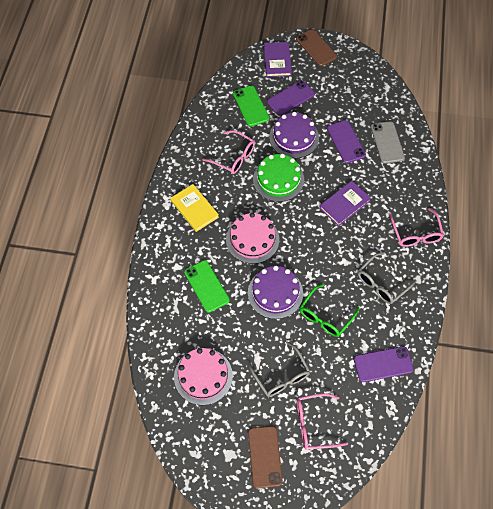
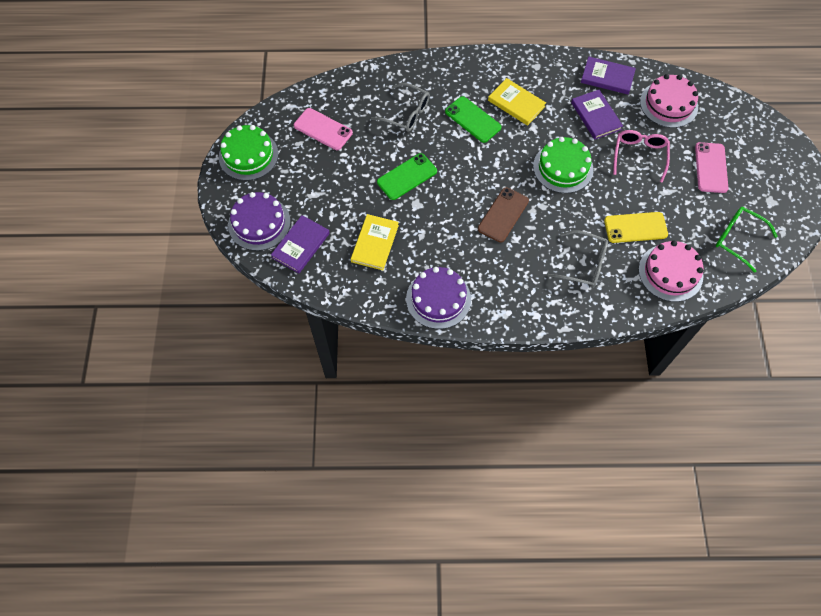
brown phone: [248,426,283,488] [296,29,337,66] = 2 -> [478,187,529,243] = 1
green cake: [253,154,304,202] = 1 -> [219,125,278,181] [533,137,594,193] = 2
grey phone: [371,121,405,164] = 1 -> none = 0
pink glasses: [202,130,255,174] [297,393,348,450] [389,208,444,247] = 3 -> [613,130,670,183] = 1
pink phone: none = 0 -> [294,108,353,150] [695,142,728,193] = 2
purple book: [264,42,292,77] [319,181,371,226] = 2 -> [271,215,330,273] [571,90,623,140] [581,57,636,94] = 3
purple phone: [267,80,315,116] [327,120,366,163] [354,346,414,382] = 3 -> none = 0
yellow book: [170,184,219,232] = 1 -> [351,214,399,270] [488,78,546,126] = 2
yellow phone: none = 0 -> [604,212,668,243] = 1

